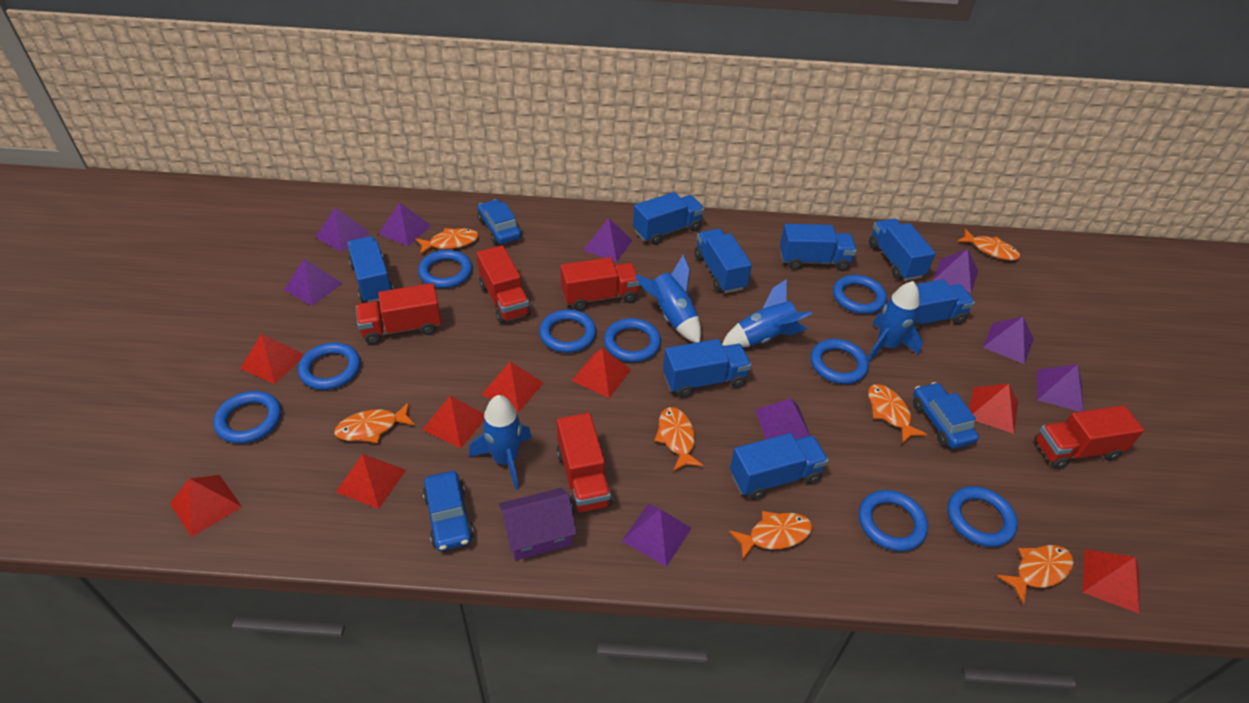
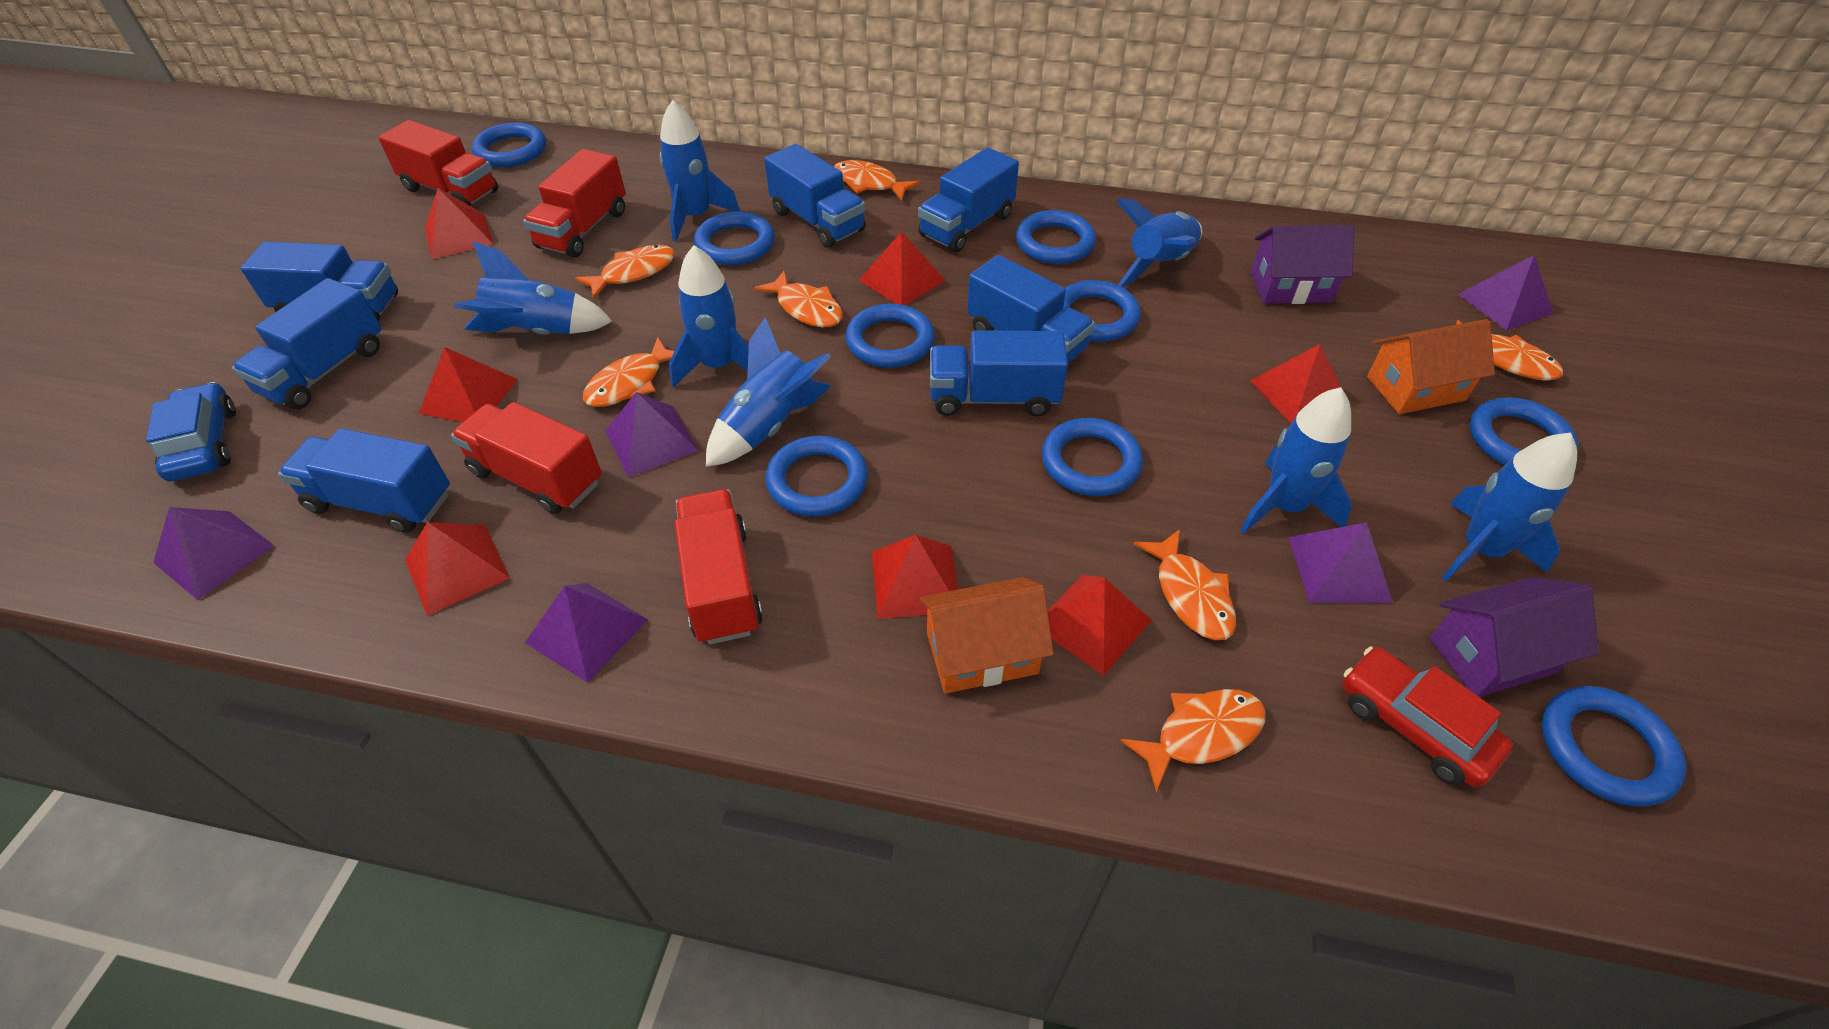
blue car: [423,471,474,551] [478,199,521,244] [913,382,979,449] = 3 -> [146,382,236,481] = 1
blue rocket: [469,395,532,490] [635,255,701,343] [722,279,812,347] [868,281,923,362] = 4 -> [454,241,612,335] [659,100,740,241] [669,245,749,388] [706,317,831,467] [1117,198,1202,287] [1240,387,1352,533] [1442,433,1577,581] = 7
blue truck: [348,236,394,302] [633,192,704,245] [663,339,751,398] [695,229,752,293] [730,433,829,500] [780,224,857,271] [869,218,936,281] [898,279,975,332] = 8 -> [232,278,382,410] [241,241,398,322] [278,428,450,533] [764,144,866,248] [918,147,1019,252] [930,330,1068,417] [967,255,1095,363] = 7
orange house: none = 0 -> [919,577,1054,694] [1367,319,1495,414] = 2
purple house: [499,488,577,560] = 1 -> [1251,225,1354,304] [1429,577,1599,697] = 2
purple pyramid: [284,259,343,306] [315,207,370,252] [378,202,431,246] [583,218,633,262] [622,504,691,567] [755,398,810,440] [933,249,978,293] [983,317,1034,364] [1037,364,1083,412] = 9 -> [153,507,274,600] [525,583,648,683] [605,392,699,478] [1288,522,1393,603] [1458,255,1554,331] = 5
red car: none = 0 -> [1342,646,1513,787] = 1
red pyramid: [170,475,242,537] [240,334,305,384] [336,454,406,509] [422,396,484,449] [481,361,543,413] [571,348,631,398] [969,384,1018,434] [1082,549,1139,613] = 8 -> [405,522,510,616] [418,347,518,422] [425,188,493,259] [859,231,945,305] [872,535,958,619] [1048,575,1152,676] [1250,344,1341,423] = 7
red truck: [356,283,442,344] [477,245,531,324] [556,413,613,514] [561,257,640,311] [1034,405,1144,469] = 5 -> [378,120,498,206] [451,402,602,514] [523,149,626,257] [675,489,763,645] = 4

